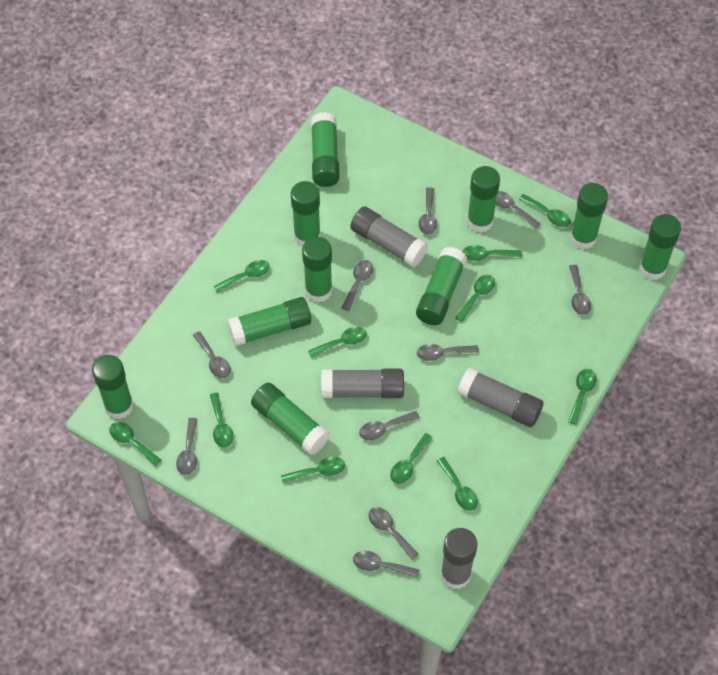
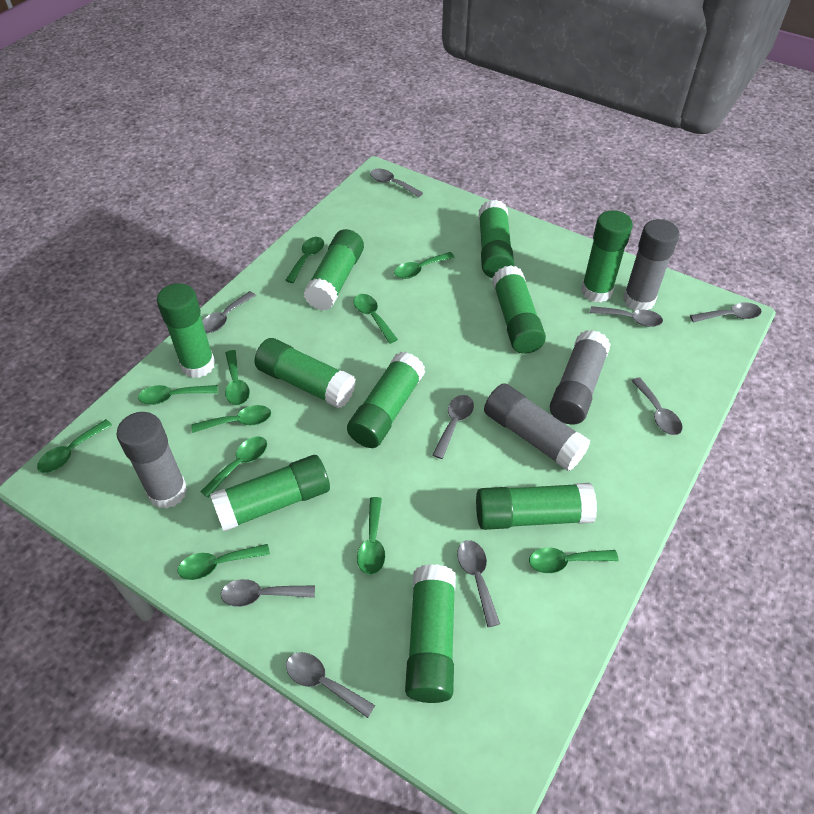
grey spoon: [176,418,197,475] [193,331,231,379] [342,260,373,311] [353,551,420,578] [359,411,420,440] [368,507,419,560] [417,344,479,361] [419,187,437,235] [496,191,541,229] [569,265,591,315] = 10 -> [202,291,256,333] [221,579,315,607] [286,652,375,718] [370,169,423,197] [432,395,474,459] [457,540,500,627] [590,306,663,327] [631,377,683,435] [690,302,762,322] = 9

